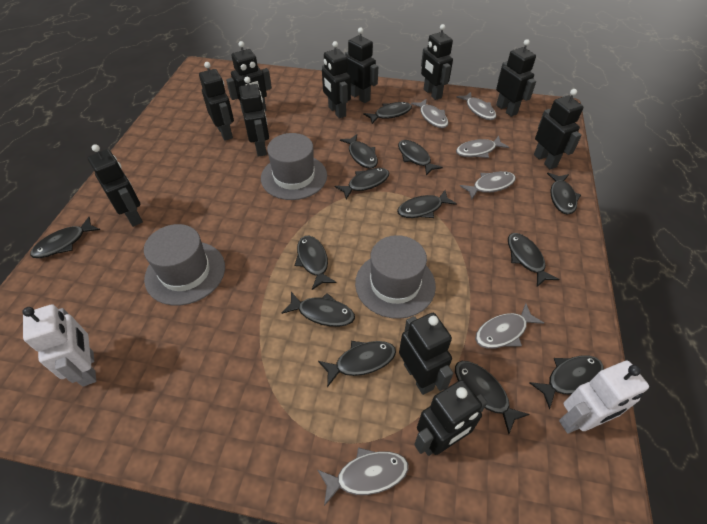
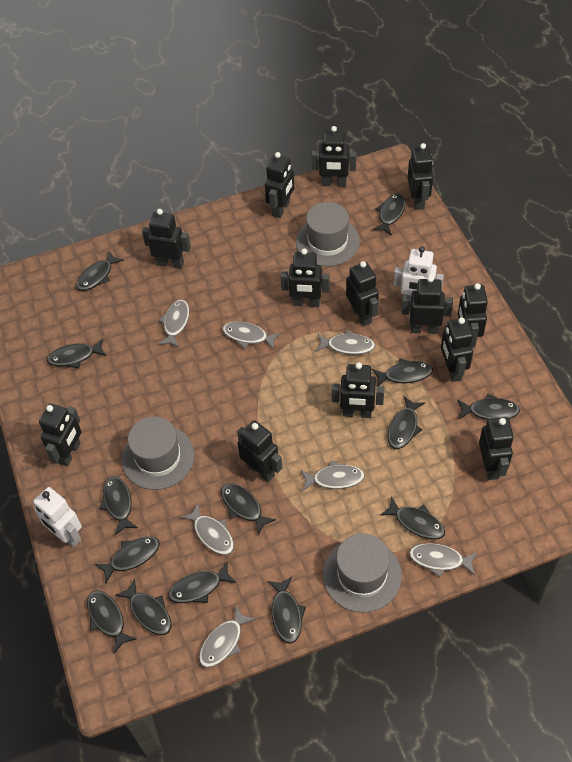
black fish: [30,217,100,258] [281,292,355,327] [295,236,337,290] [318,341,396,387] [334,168,389,200] [340,134,378,169] [363,102,412,124] [397,190,457,218] [398,140,443,176] [455,361,529,434] [508,233,559,287] [529,355,604,409] [547,173,581,214] = 13 -> [47,338,107,369] [76,251,124,291] [87,590,136,654] [95,536,160,584] [100,476,138,536] [115,578,172,635] [168,562,236,603] [221,483,276,535] [267,577,306,644] [372,193,405,236] [372,358,433,388] [380,496,445,539] [388,396,425,449] [457,394,520,420] = 14
black robot: [88,144,143,227] [199,62,234,141] [226,41,272,113] [239,77,269,157] [322,41,351,119] [345,27,378,103] [399,313,453,395] [414,380,488,456] [421,24,453,100] [496,39,536,117] [534,89,583,169] = 11 -> [39,403,82,466] [142,209,191,269] [237,420,282,482] [265,152,294,218] [281,248,330,307] [312,126,356,187] [332,362,384,418] [346,261,379,326] [402,276,453,334] [408,143,433,210] [441,317,473,382] [458,283,488,348] [479,417,514,480] = 13
grey fish: [318,447,409,506] [411,98,449,128] [456,92,497,120] [456,136,509,158] [460,171,516,200] [475,303,544,349] = 6 -> [158,300,190,347] [180,502,234,555] [199,606,256,668] [222,321,281,350] [301,461,365,492] [316,330,375,355] [409,543,477,577] = 7

